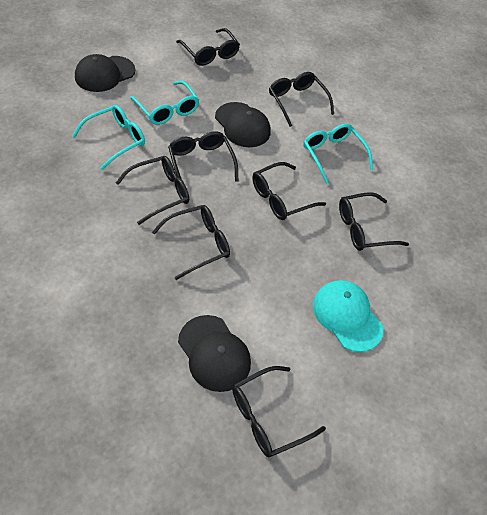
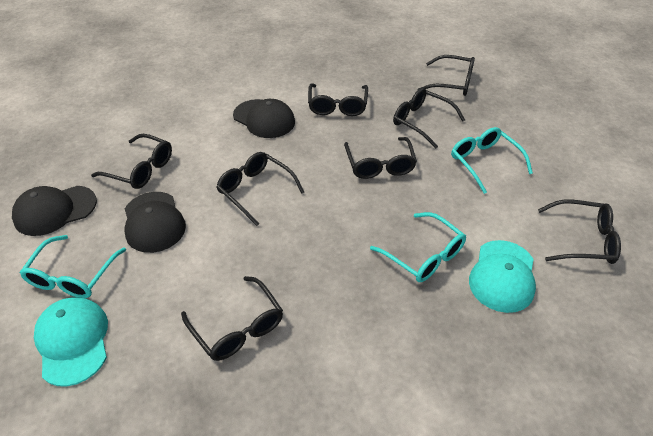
turquoise cap: [313,280,384,352] = 1 -> [34,297,108,387] [469,240,536,313] = 2

